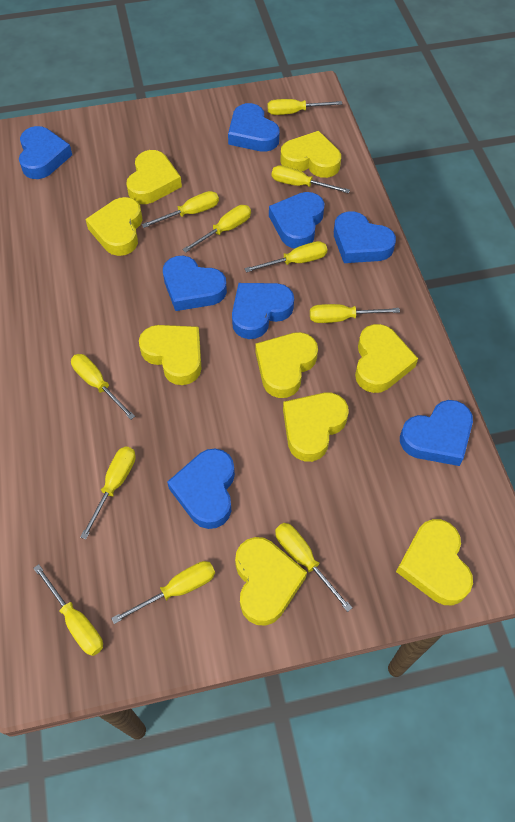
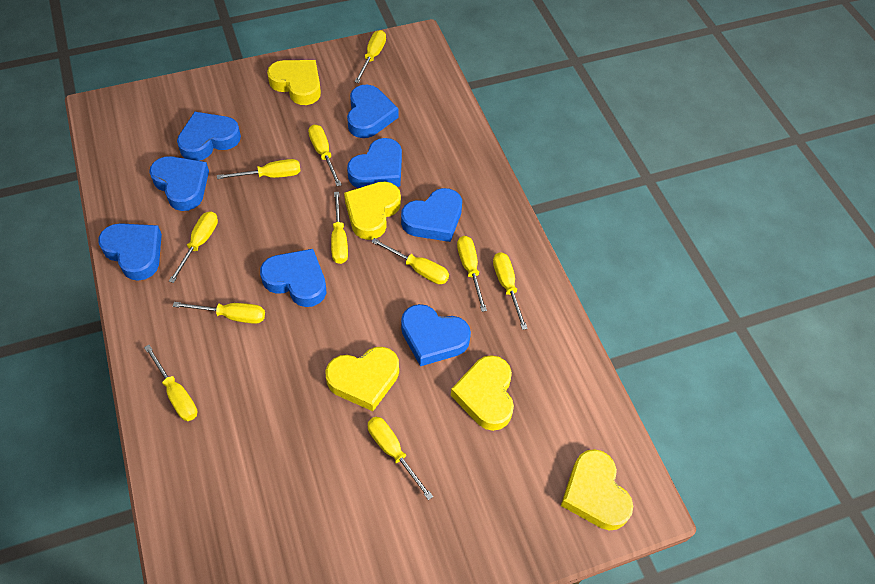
yellow heart: [85,197,142,256] [126,150,182,204] [139,325,202,385] [235,537,307,626] [255,332,318,398] [280,131,341,178] [283,393,349,462] [355,324,418,393] [396,519,473,606] = 9 -> [267,60,321,105] [326,347,399,411] [344,182,401,240] [451,355,514,431] [561,449,633,531] = 5

